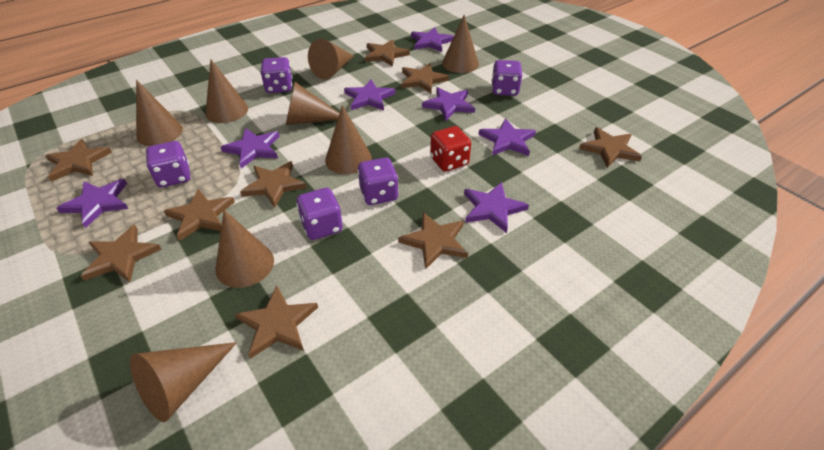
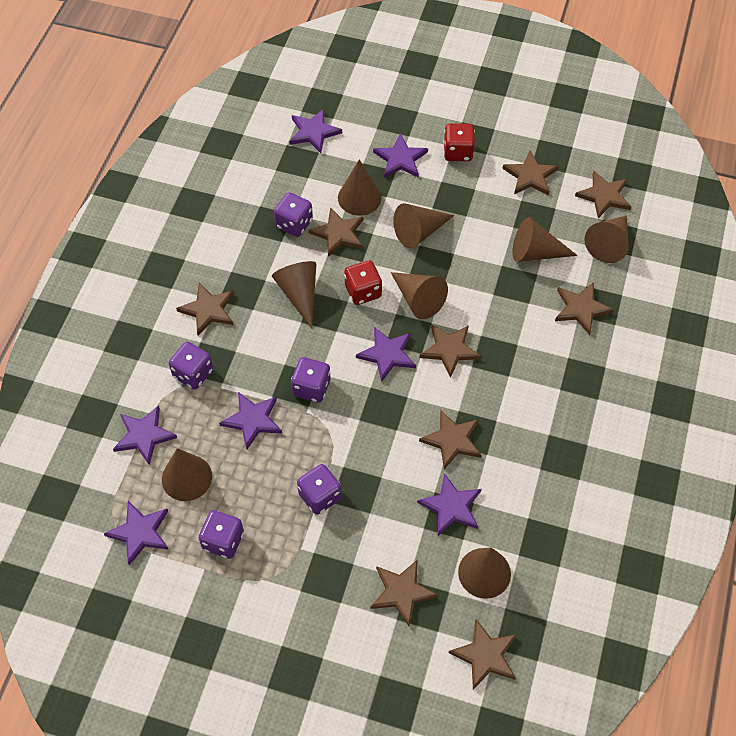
red dice: [430,126,471,172] = 1 -> [344,260,382,305] [443,123,475,161] = 2

